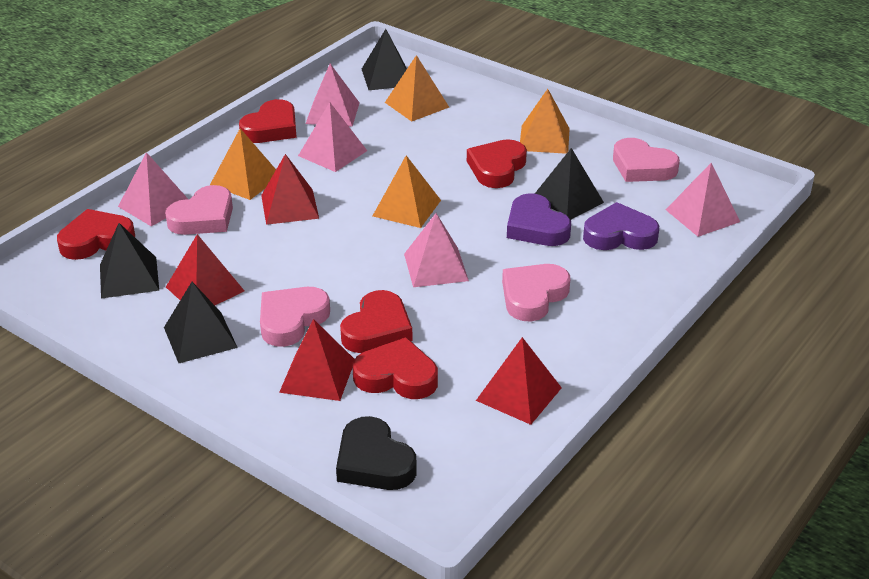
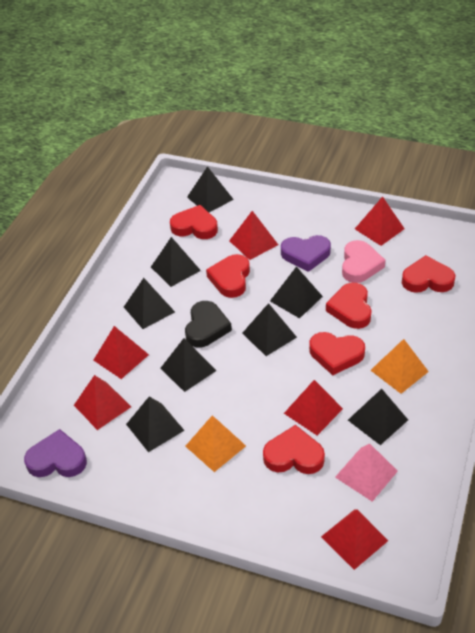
black pyramid: [100,223,159,299] [164,282,238,363] [362,29,407,90] [535,148,604,220] = 4 -> [124,278,175,329] [126,397,185,452] [151,237,201,287] [160,338,217,392] [187,166,234,212] [242,303,297,356] [270,267,323,318] [348,389,408,445] = 8
orange pyramid: [210,128,276,200] [373,155,441,228] [385,55,449,122] [520,89,570,154] = 4 -> [185,415,246,472] [370,339,429,394] = 2
pink heart: [165,185,233,235] [260,287,330,347] [502,264,570,322] [613,138,680,182] = 4 -> [342,240,386,283] = 1
pink pyramid: [118,152,188,226] [298,102,367,172] [306,64,359,127] [404,213,469,287] [666,163,740,237] = 5 -> [335,444,398,502] = 1
red heart: [57,209,135,260] [239,99,297,143] [340,290,412,353] [352,337,438,399] [467,139,527,188] = 5 -> [170,205,218,239] [206,254,250,298] [263,425,325,474] [309,332,365,375] [326,283,372,329] [402,255,455,293] = 6
red pyramid: [166,234,244,305] [261,154,319,225] [279,319,355,401] [476,337,562,425] = 4 -> [74,375,131,430] [94,326,149,379] [229,211,278,260] [284,380,343,435] [321,509,388,570] [355,196,404,246] = 6

